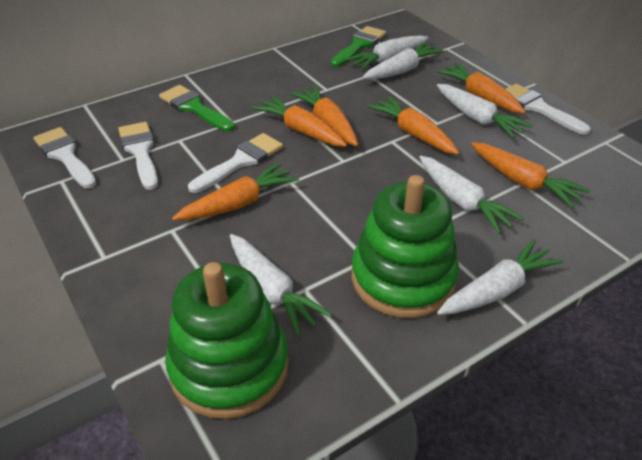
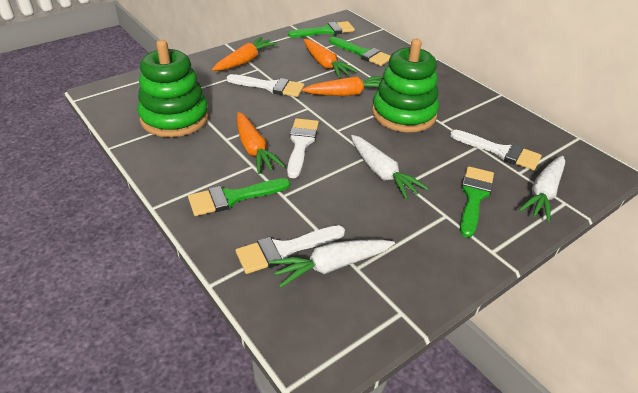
green brush: [159,85,235,132] [330,26,386,67] = 2 -> [188,178,290,216] [288,21,355,38] [329,37,391,66] [460,166,494,238] = 4
orange carrot: [172,162,298,221] [252,96,347,147] [290,86,358,146] [367,96,459,155] [436,63,526,114] [471,142,590,208] = 6 -> [212,37,277,71] [237,112,285,174] [302,76,383,96] [304,39,358,78] = 4
white carrot: [230,234,332,337] [345,35,428,71] [362,42,445,80] [419,156,524,234] [437,84,532,138] [437,239,564,315] = 6 -> [269,239,395,288] [351,135,428,200] [519,155,565,222] = 3

